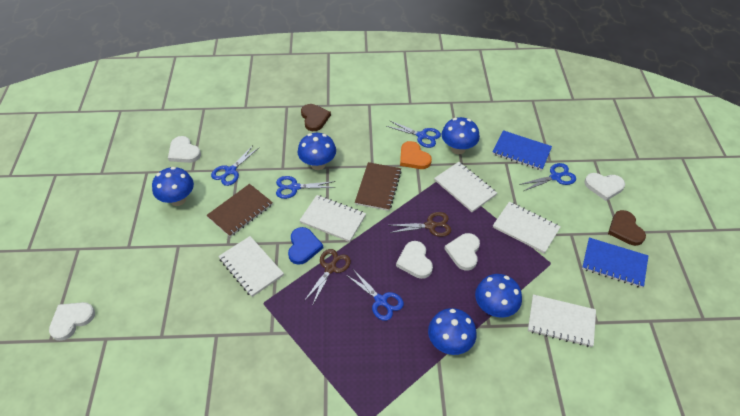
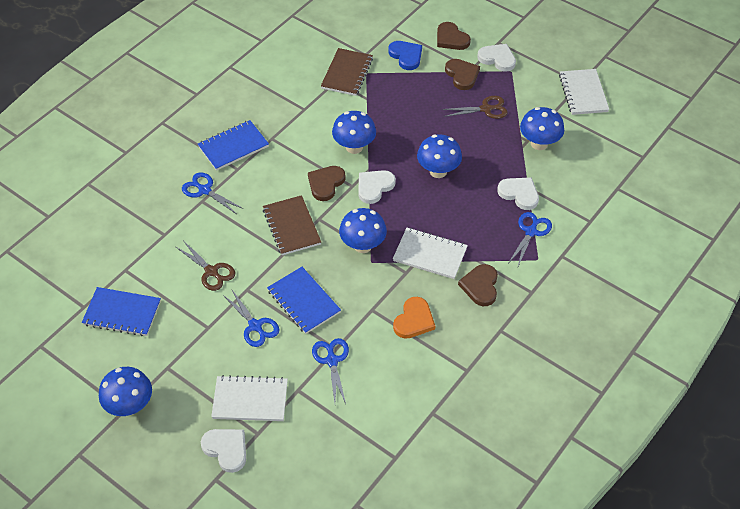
blue notebook: [492,130,552,171] [582,238,649,288] = 2 -> [82,287,161,336] [198,120,269,171] [267,267,341,334] = 3
blue scissors: [211,145,259,186] [276,176,335,199] [346,268,404,321] [386,120,441,148] [519,163,576,191] = 5 -> [182,172,243,214] [223,290,280,347] [312,338,349,404] [509,212,552,266] = 4
brown heart: [301,104,331,131] [608,210,646,246] = 2 -> [308,166,346,201] [437,22,471,50] [445,59,480,90] [458,264,498,306] = 4
white heart: [49,302,95,341] [168,136,201,163] [396,241,433,279] [444,233,480,271] [585,173,625,201] = 5 -> [201,429,246,473] [358,170,396,204] [477,44,516,72] [497,177,539,210] = 4
white notebook: [218,236,284,297] [299,195,366,242] [434,162,497,212] [493,201,561,254] [528,294,596,347] = 5 -> [211,375,288,421] [393,228,468,279] [559,69,609,115] = 3

